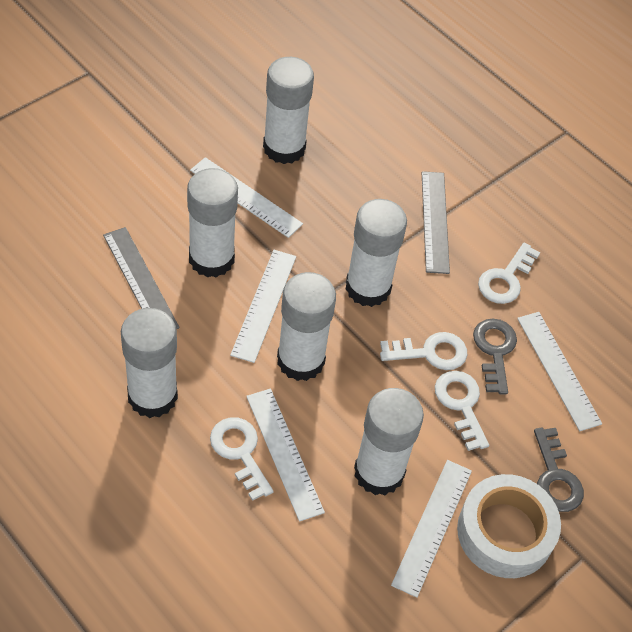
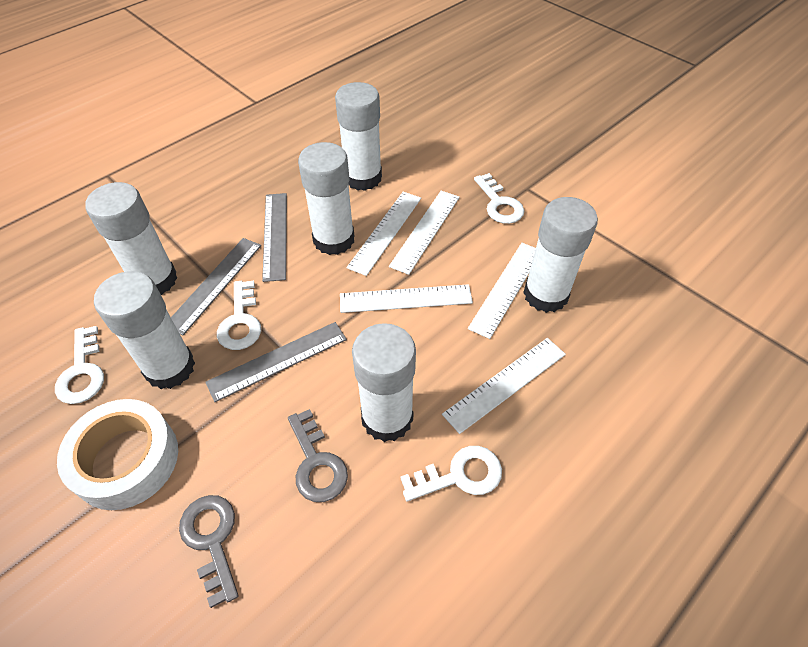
grey ruler: [103,227,180,329] [422,171,450,274] = 2 -> [171,238,261,335] [205,322,347,402] [262,193,287,282] = 3

